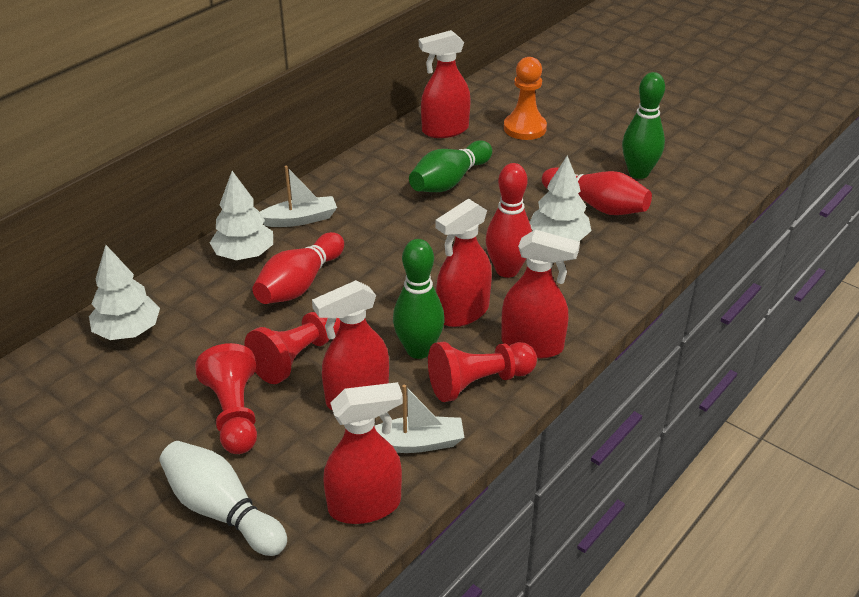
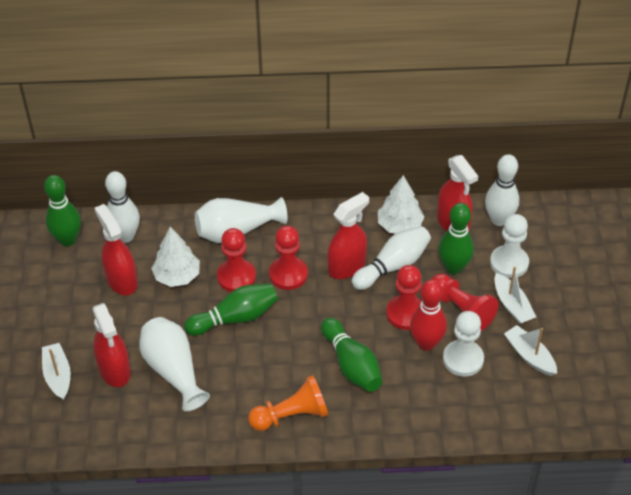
green bowling pin: [393,239,445,359] [409,140,492,192] [622,72,665,179] = 3 -> [44,175,81,246] [184,284,278,336] [321,318,382,392] [438,203,474,274] = 4
red bowling pin: [252,232,344,304] [486,163,532,278] [542,167,652,215] = 3 -> [410,279,447,351] = 1
red pawn: [195,343,257,454] [245,312,340,384] [428,342,537,402] = 3 -> [217,228,256,292] [269,226,308,290] [386,265,422,330] [432,273,499,331] = 4
red spray bottle: [312,280,389,411] [323,382,403,524] [419,30,471,138] [436,199,492,327] [501,230,580,358] = 5 -> [92,303,131,387] [95,204,138,295] [328,192,369,279] [437,155,478,231] = 4
white boat: [260,166,337,227] [375,385,464,453] = 2 -> [42,343,71,400] [494,267,536,324] [504,325,557,376] = 3
white bowling pin: [159,441,287,556] = 1 -> [105,171,140,243] [352,226,431,290] [485,154,519,226] = 3
white pawn: none = 0 -> [443,311,484,377] [490,214,529,278] = 2
white tree: [89,245,160,340] [210,171,273,260] [529,156,592,241] = 3 -> [151,227,200,287] [378,175,424,234] = 2
white vase: none = 0 -> [139,317,210,412] [195,197,287,243] = 2

